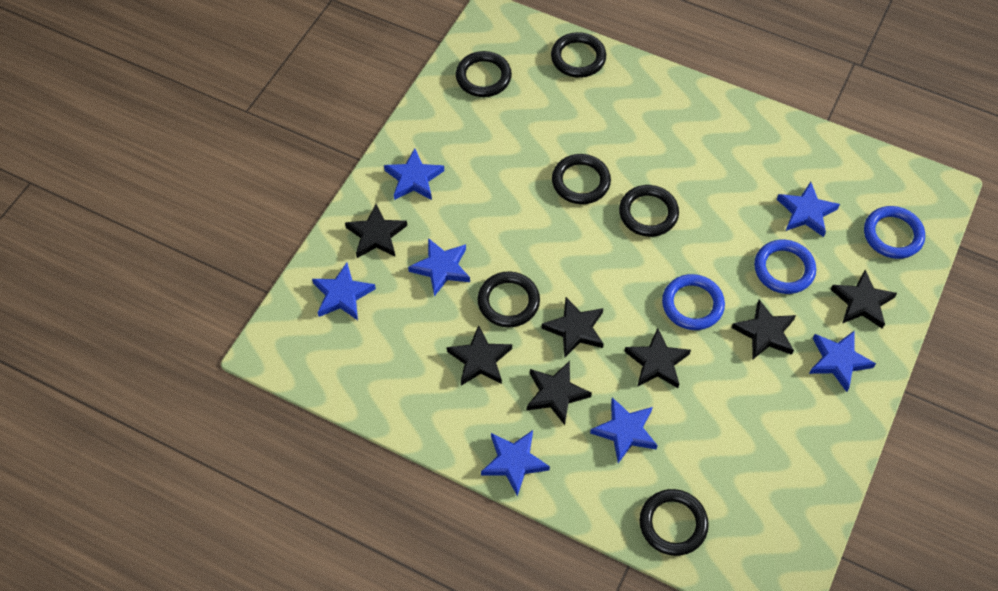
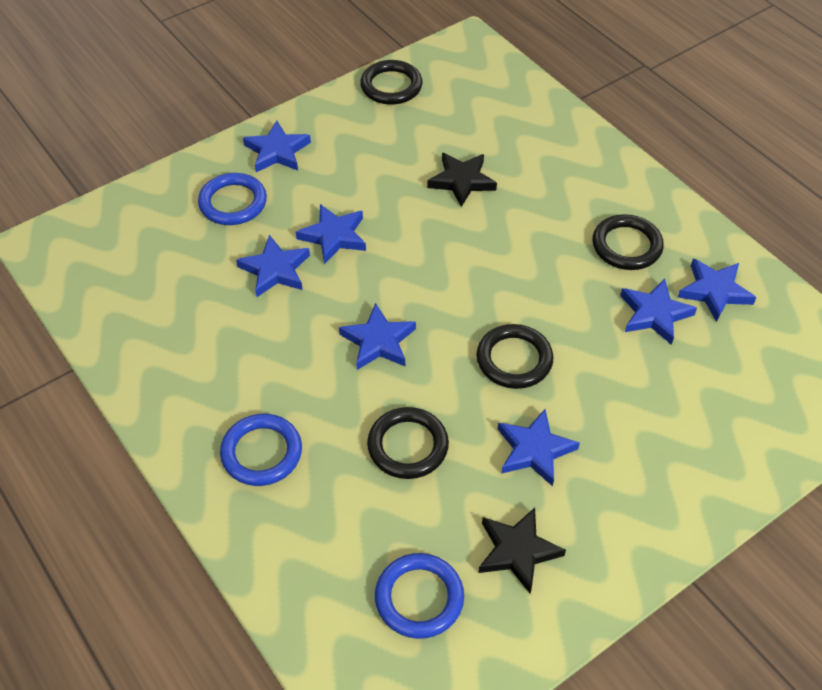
black ring: [456,51,512,97] [478,271,540,327] [551,32,606,78] [552,154,611,204] [619,185,679,237] [639,489,709,556] = 6 -> [360,60,422,105] [367,407,449,479] [477,324,554,389] [593,214,664,270] = 4
black star: [345,204,407,258] [447,325,512,386] [526,361,592,425] [542,297,604,358] [624,328,691,388] [731,300,796,359] [831,270,897,329] = 7 -> [427,153,497,207] [478,508,566,594] = 2

